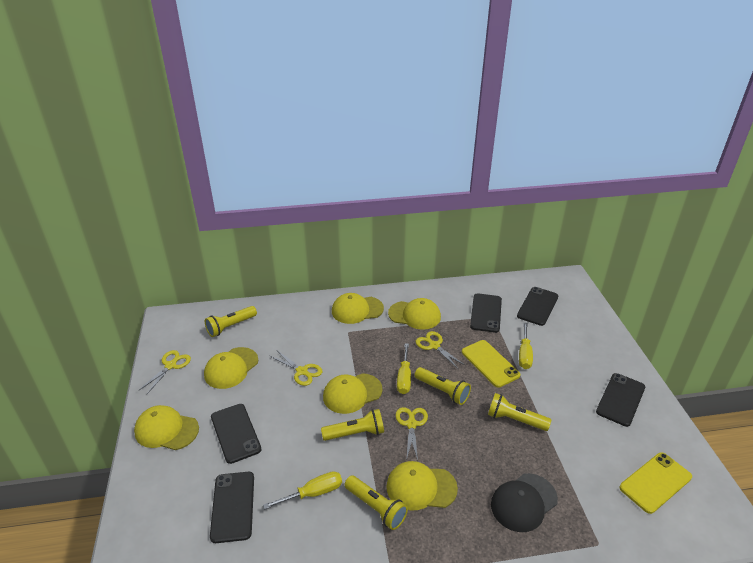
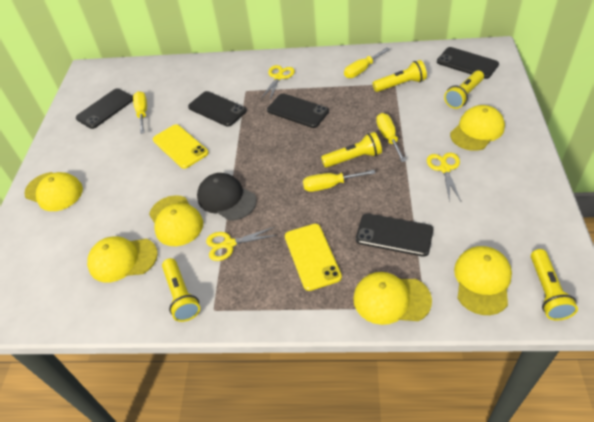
yellow scissors: [138,350,191,394] [270,350,322,386] [395,407,428,461] [416,331,466,369] = 4 -> [206,227,277,261] [261,65,295,100] [427,153,461,202] = 3
yellow screwdriver: [263,471,342,510] [397,343,411,394] [519,323,533,369] = 3 -> [133,91,147,134] [303,170,375,192] [344,47,390,78] [376,113,406,162] = 4

